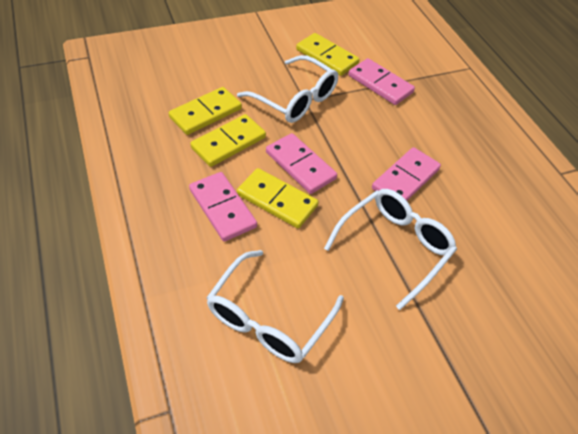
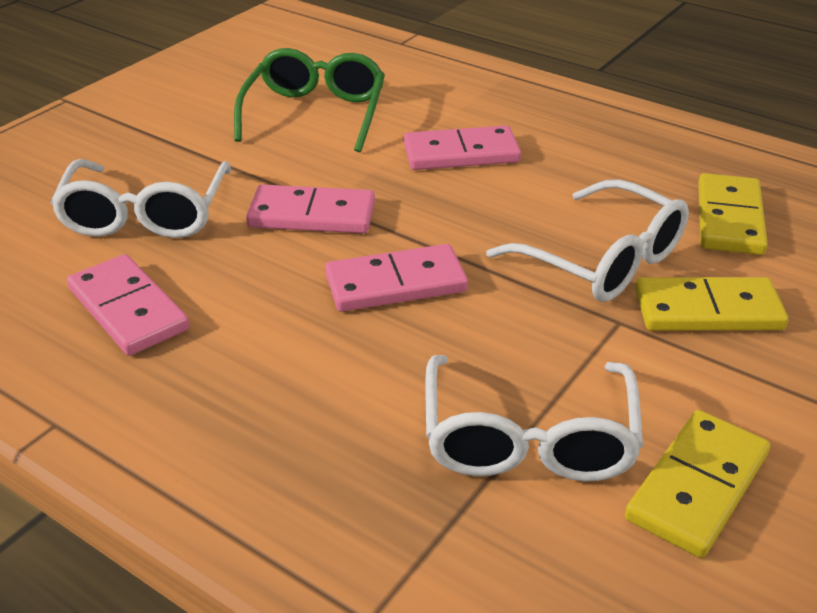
green glasses: none = 0 -> [234,48,385,152] = 1
yellow domino: [169,87,242,135] [190,114,266,167] [237,168,319,228] [296,33,359,76] = 4 -> [625,410,770,558] [635,277,788,331] [698,173,768,255] = 3

